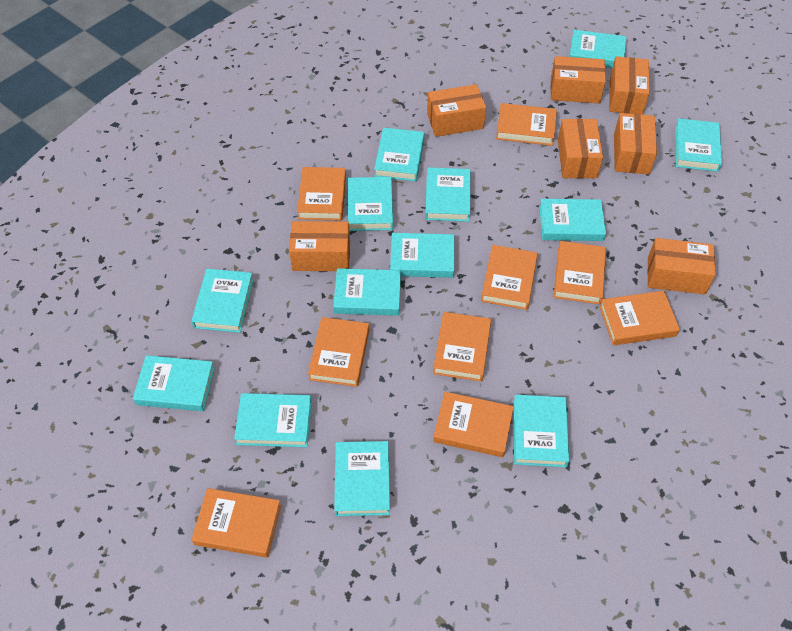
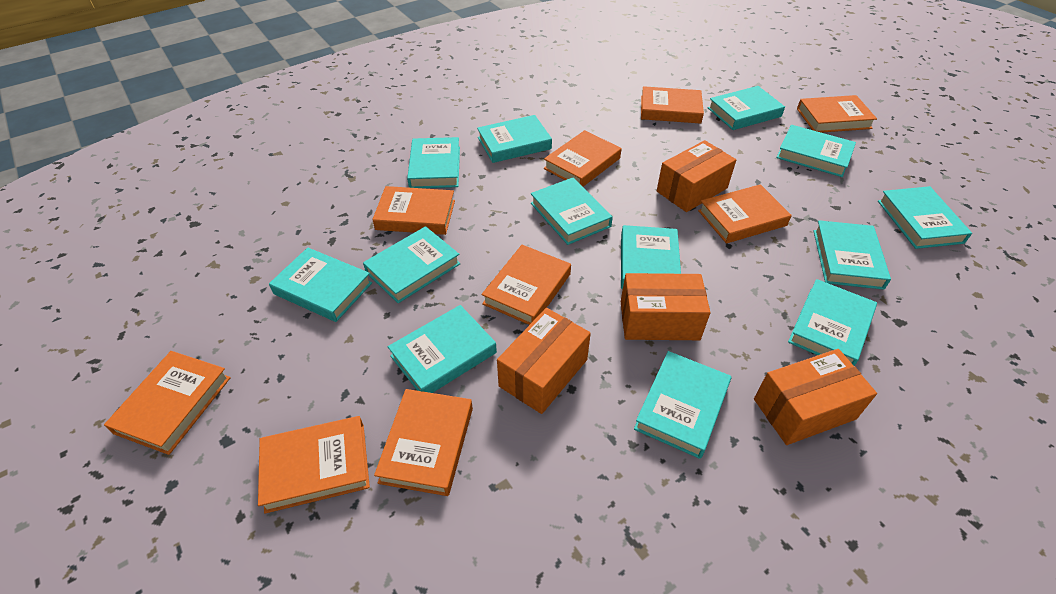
orange box: [289,221,350,271] [427,84,486,137] [551,56,606,103] [558,119,603,178] [609,56,649,115] [614,113,657,174] [647,238,715,295] = 7 -> [497,308,591,414] [621,273,710,340] [657,140,736,212] [754,349,877,445] = 4

